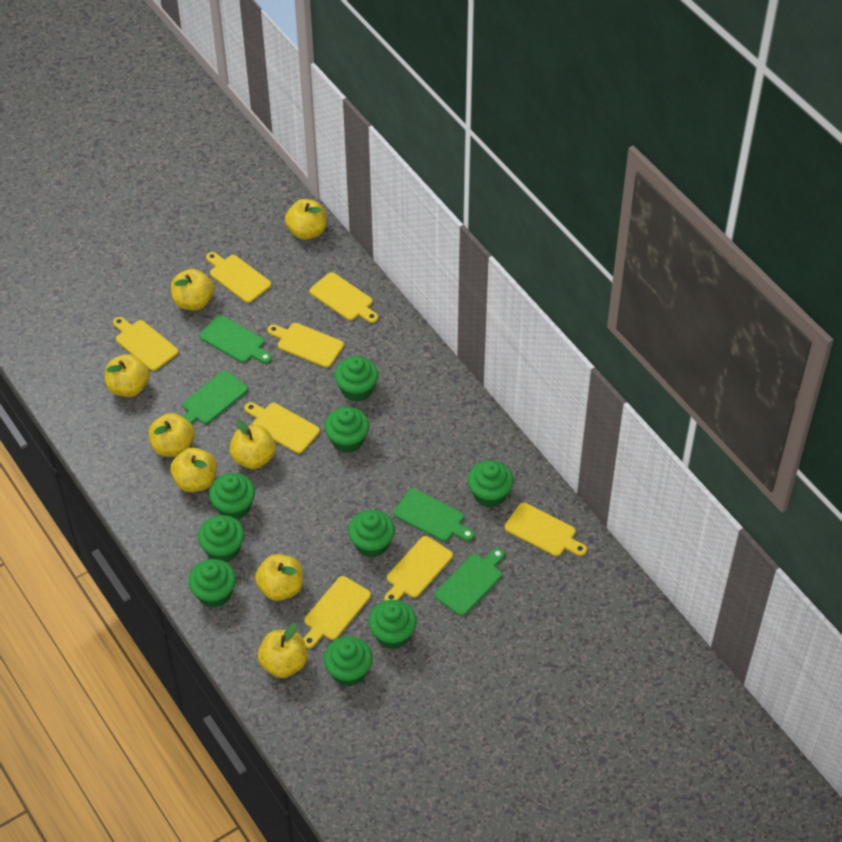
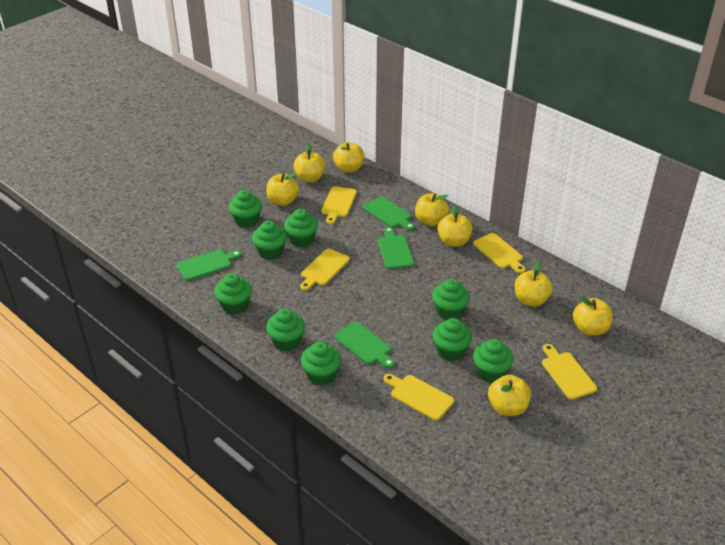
yellow cutting board: [113,317,178,371] [206,252,271,303] [245,402,320,454] [268,323,344,368] [303,576,371,648] [310,272,378,323] [384,536,453,601] [505,502,587,556] = 8 -> [300,249,350,290] [321,186,357,224] [384,374,454,421] [473,233,525,273] [542,344,597,400] = 5

